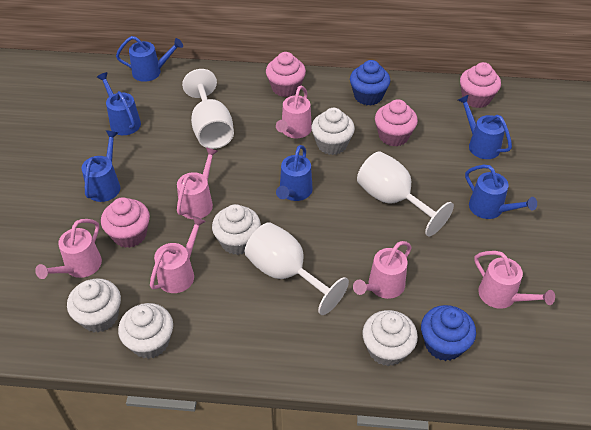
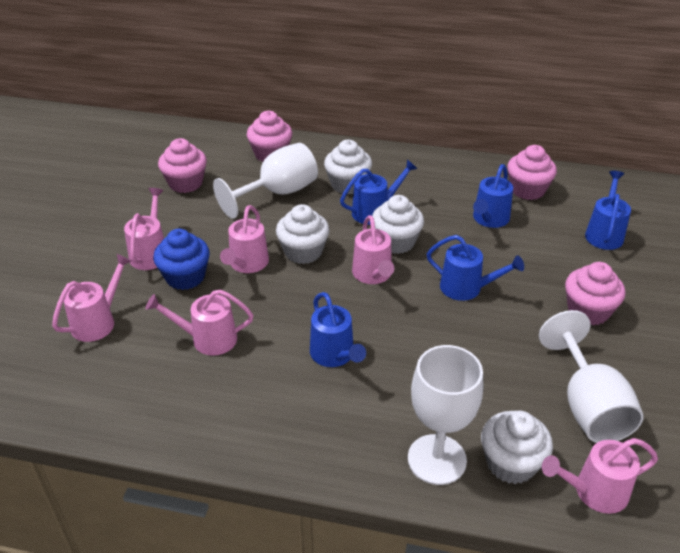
blue cupcake: [350,60,390,106] [421,305,476,361] = 2 -> [153,229,210,290] = 1
blue watering can: [82,130,120,202] [97,72,141,135] [116,36,183,82] [276,145,313,201] [458,95,512,159] [465,165,537,219] = 6 -> [310,292,366,367] [340,159,417,225] [427,235,524,301] [473,164,513,228] [585,171,631,250] = 5
white cupcake: [67,278,121,333] [118,303,173,359] [212,204,261,255] [311,108,355,155] [362,310,418,366] = 5 -> [276,204,329,264] [324,140,372,195] [372,195,424,254] [481,410,553,484] = 4

